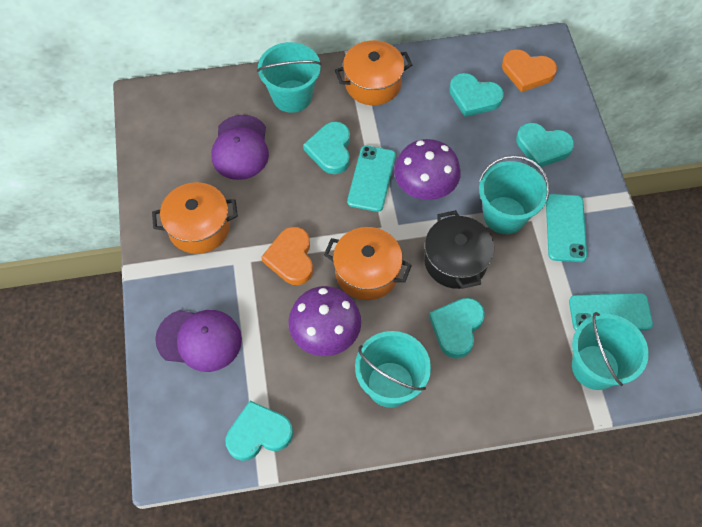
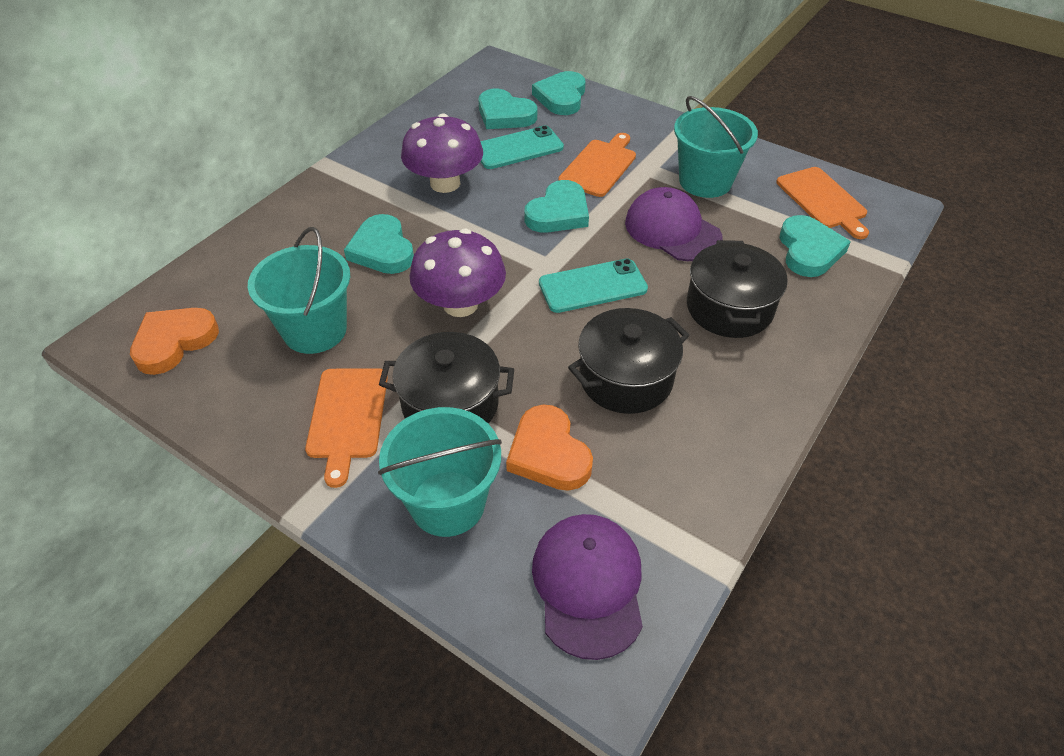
black pot: [424,210,494,289] = 1 -> [379,332,514,424] [568,308,690,414] [687,240,788,338] = 3
orange cutting board: none = 0 -> [305,368,388,488] [558,133,636,197] [776,167,869,239] = 3
orange pot: [152,182,238,254] [324,227,412,300] [335,40,412,105] = 3 -> none = 0
turquoise bucket: [257,42,322,113] [355,331,431,408] [479,155,550,234] [572,312,649,390] = 4 -> [248,227,350,354] [378,407,502,537] [674,96,758,198] = 3
turquoise phone: [347,146,396,212] [546,194,587,262] [569,293,653,331] = 3 -> [480,125,564,169] [539,258,648,313] = 2

